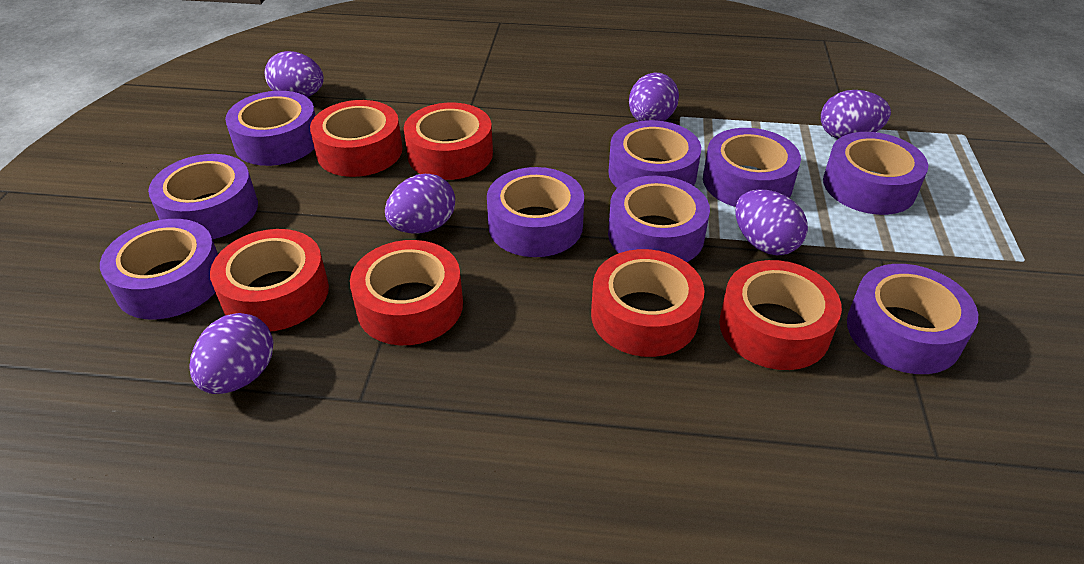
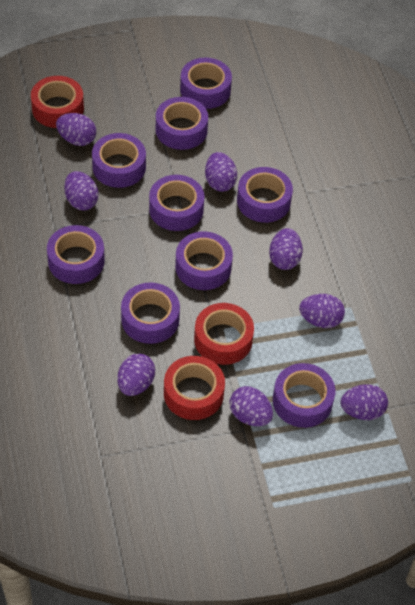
purple egg: [190,313,274,394] [265,51,324,97] [385,174,455,234] [629,73,679,121] [735,190,808,255] [821,90,891,139] = 6 -> [56,113,96,146] [64,171,99,211] [117,354,155,396] [205,152,237,192] [229,386,273,426] [269,228,303,270] [299,294,345,328] [340,384,388,420] = 8
red tape: [210,229,329,331] [310,100,403,177] [350,240,463,345] [404,103,493,180] [591,249,705,357] [719,260,842,370] = 6 -> [31,76,84,128] [164,356,225,420] [194,303,254,365] = 3

